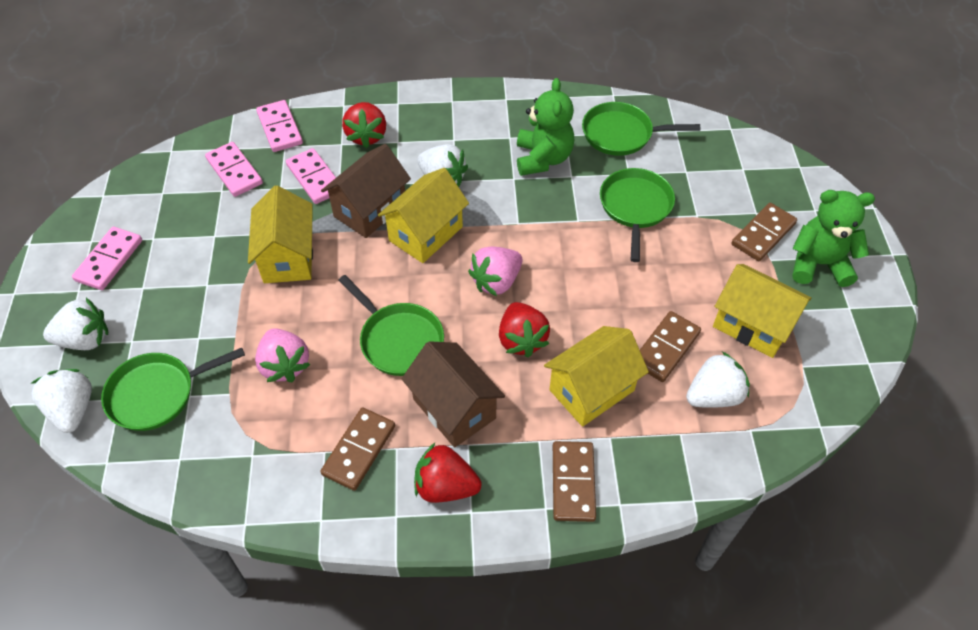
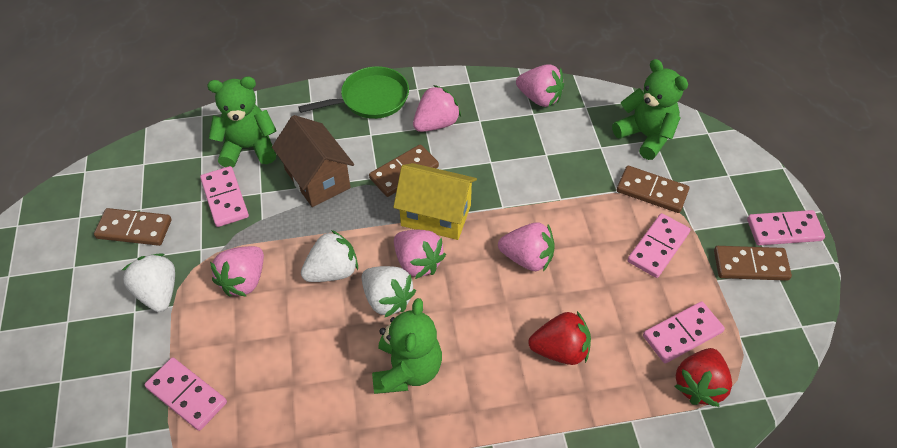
brown house: [321,144,411,238] [402,341,505,448] = 2 -> [272,115,354,207] = 1
green pan: [101,348,245,431] [338,275,444,376] [582,102,700,156] [600,168,675,262] = 4 -> [298,66,409,119] = 1
green teddy bear: [517,78,574,176] [792,190,875,287] = 2 -> [207,77,277,168] [372,298,442,394] [612,59,688,160] = 3
pink domino: [72,227,142,290] [205,142,263,197] [256,100,303,152] [286,148,336,204] = 4 -> [145,358,227,431] [200,166,249,227] [627,213,690,278] [643,301,725,363] [747,210,825,245] = 5
pink strawberry: [255,329,310,382] [468,247,522,296] = 2 -> [210,246,264,297] [394,230,446,279] [413,85,461,132] [498,222,555,272] [516,64,564,107] = 5
red strawberry: [342,102,386,148] [414,443,482,503] [499,302,550,357] = 3 -> [528,311,591,365] [674,348,732,407] = 2
white strawberry: [30,369,92,433] [43,298,108,350] [417,144,468,187] [686,351,750,408] = 4 -> [122,253,175,312] [301,230,358,282] [362,266,416,317] = 3
yellow house: [248,185,313,283] [378,168,469,263] [544,326,649,427] [713,264,812,358] = 4 -> [393,163,477,240] = 1

